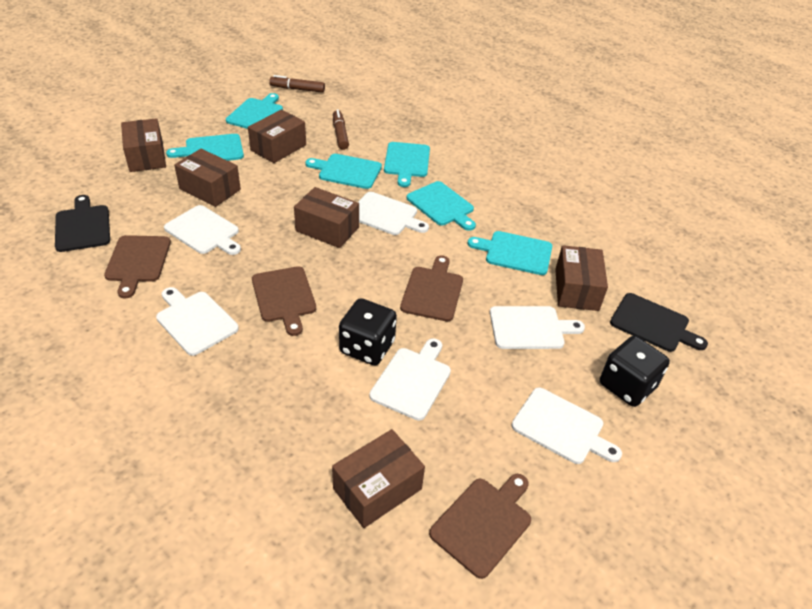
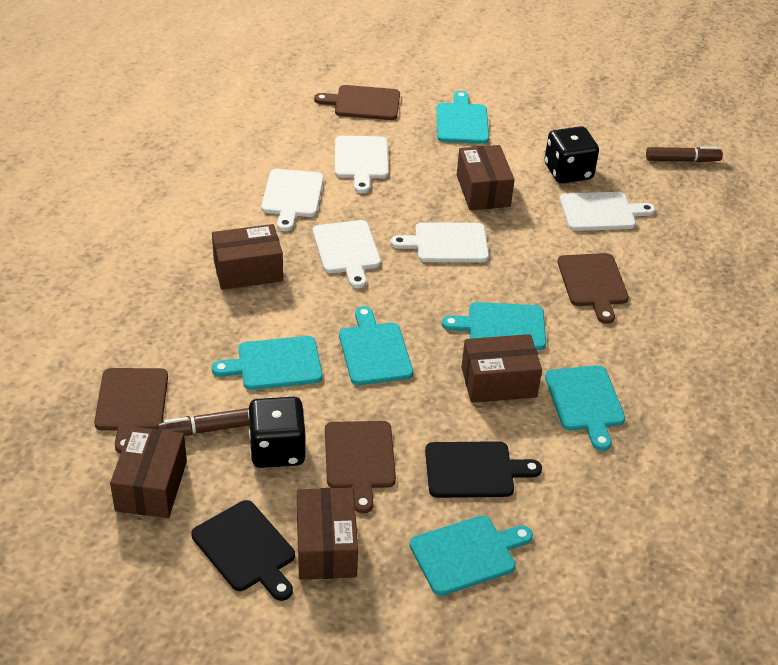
brown box: [121,118,166,172] [174,149,241,207] [248,110,306,163] [294,187,359,248] [332,429,425,528] [555,245,608,311] = 6 -> [110,426,187,518] [212,224,283,290] [297,488,358,580] [457,145,515,210] [462,334,542,403] = 5
white cutting board: [156,287,239,356] [164,205,241,255] [358,192,429,235] [369,338,451,421] [490,306,585,349] [512,388,622,464] = 6 -> [261,169,324,231] [313,220,381,288] [335,136,389,193] [391,222,489,262] [560,192,655,231] = 5

